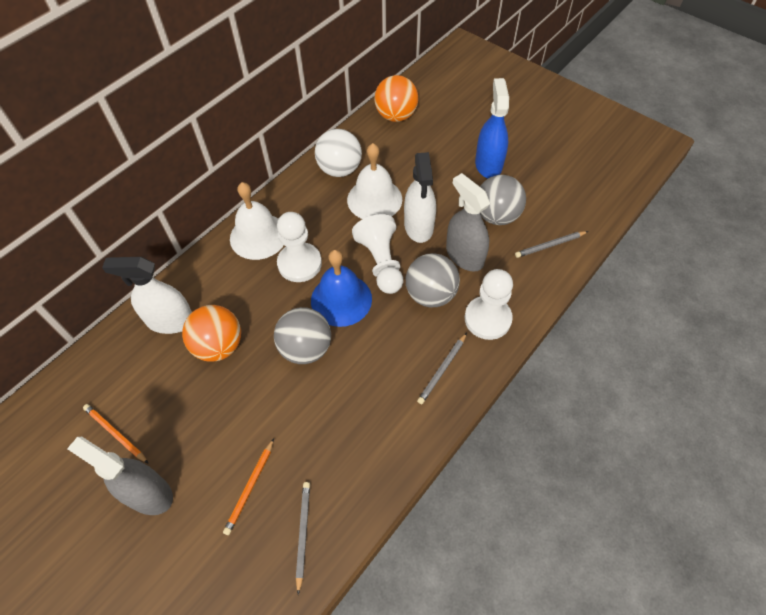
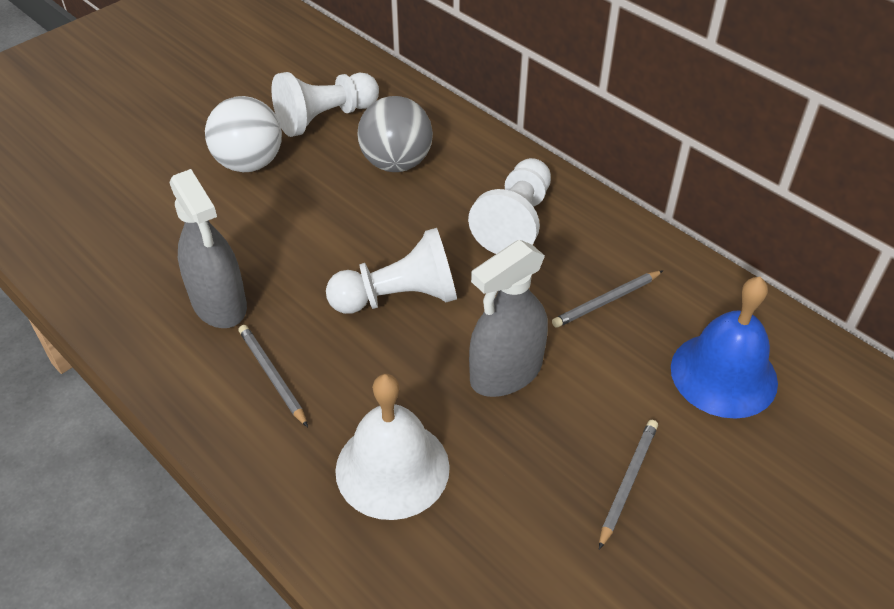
blue spray bottle: [475,78,509,178] = 1 -> none = 0
grey ball: [274,307,331,364] [406,253,460,307] [480,175,526,225] = 3 -> [358,96,433,172] = 1
orange ball: [182,305,241,362] [374,75,418,122] = 2 -> none = 0
orange pencil: [83,404,149,464] [223,439,274,535] = 2 -> none = 0
white bell: [230,182,284,260] [347,143,402,219] = 2 -> [335,374,450,520] = 1
white spray bottle: [102,257,192,334] [404,152,436,243] = 2 -> none = 0

